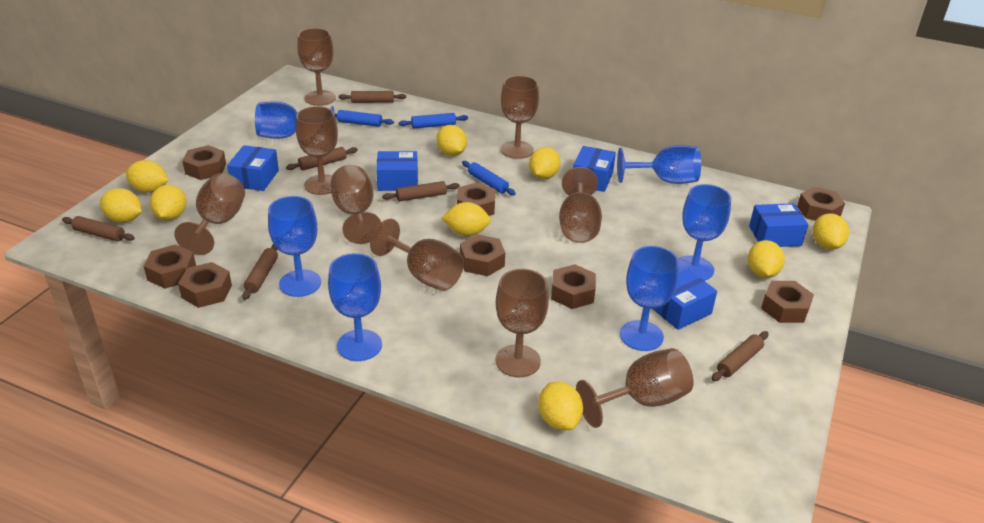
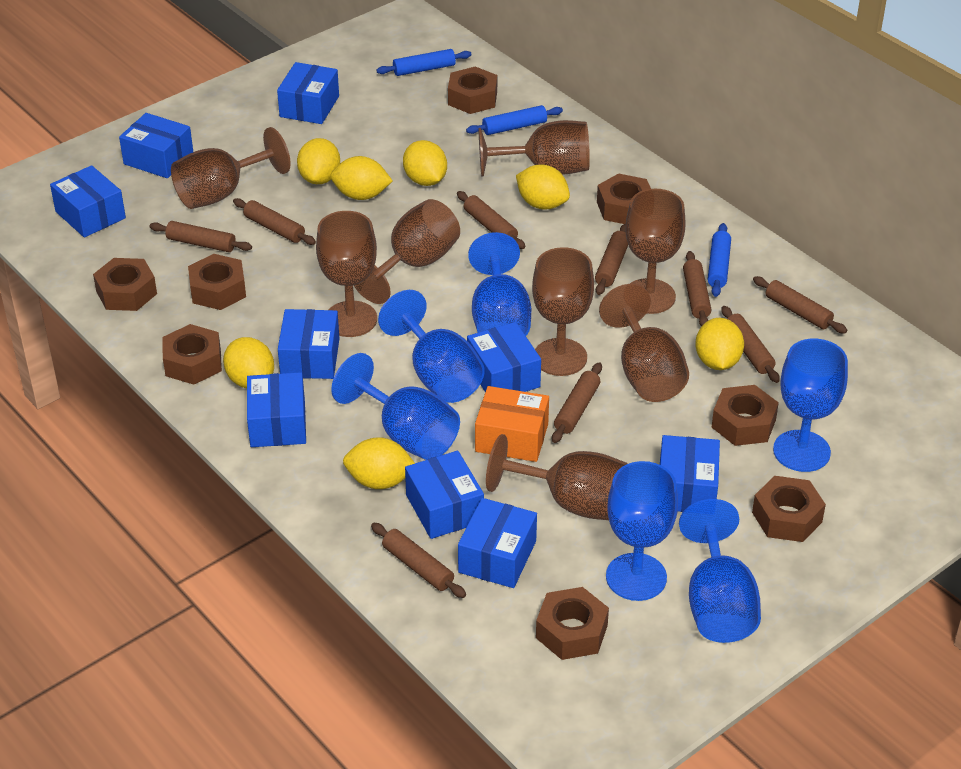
blue box: [227,145,279,191] [376,151,418,191] [573,146,616,192] [653,269,717,330] [749,203,808,247] = 5 -> [50,165,126,238] [119,113,193,178] [247,372,306,447] [277,62,339,124] [278,309,340,379] [405,451,484,539] [458,498,537,588] [467,322,541,392] [660,435,720,512] = 9
brown goblet: [174,173,245,255] [296,106,338,195] [297,28,336,106] [331,165,381,244] [370,219,464,291] [495,269,549,377] [501,76,539,159] [559,167,602,243] [576,348,693,428] = 9 -> [171,127,291,209] [316,211,377,337] [353,199,460,304] [479,120,590,177] [486,434,628,520] [532,247,594,376] [599,284,689,402] [626,189,685,314] = 8
brown rolling pin: [62,216,135,242] [242,244,278,300] [286,147,358,170] [338,91,406,103] [382,181,460,201] [712,331,769,381] = 6 -> [149,221,252,252] [233,198,316,245] [371,523,466,598] [457,191,525,249] [552,362,602,443] [595,224,628,295] [683,251,711,326] [722,306,780,383] [753,276,847,333] = 9
orange box: none = 0 -> [475,386,549,462] = 1
yellow lemon: [100,188,142,223] [126,160,169,193] [150,184,186,220] [436,125,467,156] [442,202,491,236] [529,147,561,179] [538,382,583,430] [748,240,785,278] [813,213,849,250] = 9 -> [223,337,274,388] [297,138,340,184] [330,156,393,200] [343,437,415,489] [403,140,447,186] [516,165,570,210] [695,318,744,370] = 7

